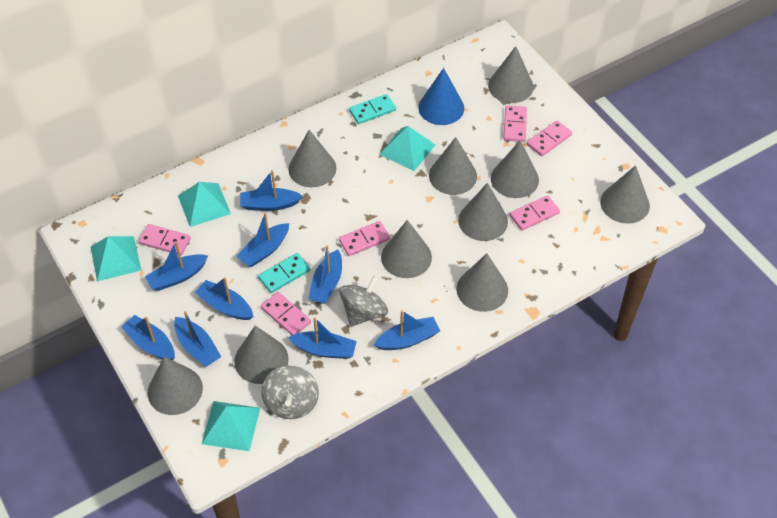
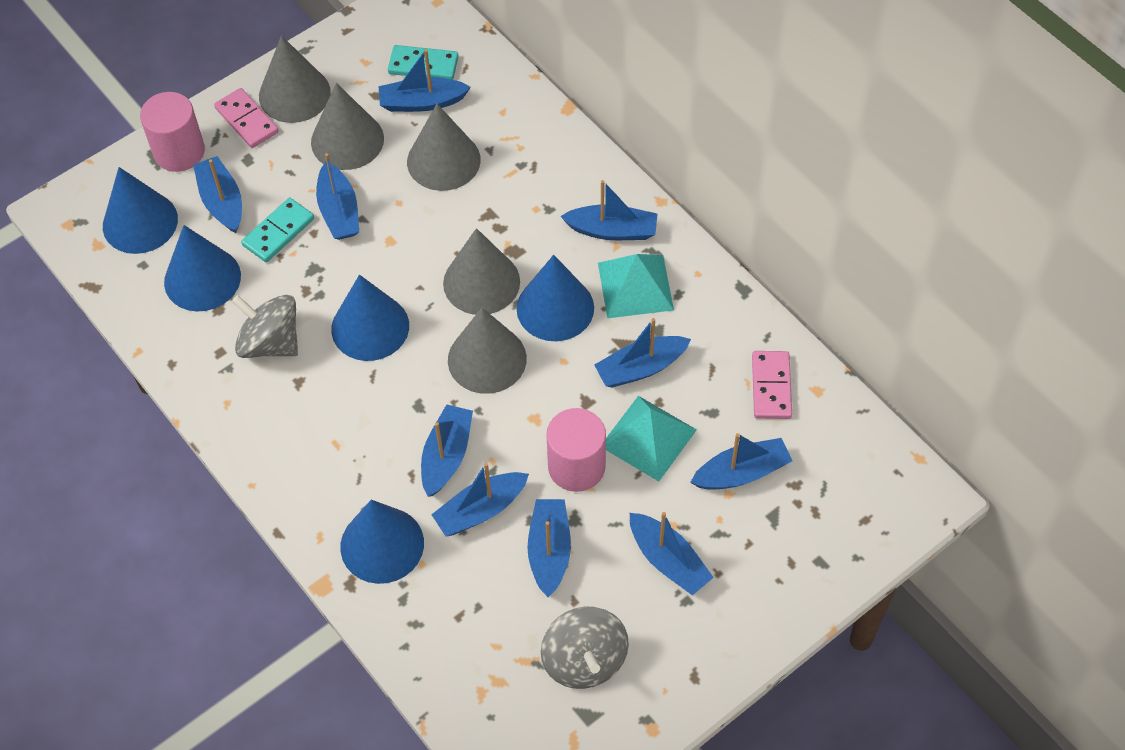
blue boat: [121,315,175,360] [145,241,208,291] [174,311,221,367] [195,277,254,320] [236,213,289,267] [240,170,303,211] [288,317,357,359] [308,245,342,304] [374,310,440,350] = 9 -> [193,156,242,233] [316,153,359,240] [378,49,471,112] [421,404,473,497] [431,462,529,536] [527,499,571,597] [560,180,657,240] [594,318,691,388] [630,512,714,595] [690,433,793,490] = 10
blue cone: [418,68,464,125] = 1 -> [103,167,178,254] [164,225,241,312] [331,275,409,361] [340,500,424,584] [516,255,594,341] = 5
grey cone: [148,356,203,415] [234,326,289,384] [288,130,337,187] [381,220,432,278] [429,137,477,195] [457,253,508,312] [458,183,508,241] [488,46,534,103] [491,140,539,198] [600,165,650,224] = 10 -> [259,36,331,123] [311,83,384,170] [407,104,481,191] [443,228,520,315] [448,308,527,394] = 5
pink cylinder: none = 0 -> [140,92,205,172] [546,408,606,492] = 2
pink domino: [139,224,191,255] [261,292,311,335] [339,221,390,256] [504,105,527,142] [510,195,560,231] [527,121,572,156] = 6 -> [214,88,279,148] [752,351,792,419] = 2
turquoise pyramid: [91,236,142,281] [178,182,231,227] [202,401,260,451] [380,126,435,171] = 4 -> [598,254,674,318] [606,396,697,482] = 2

